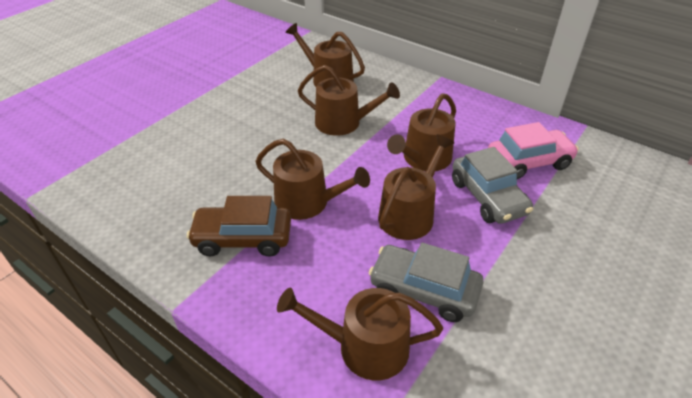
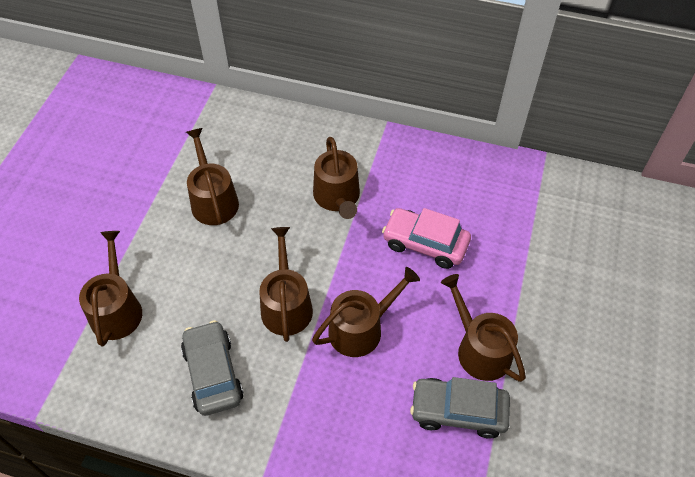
brown car: [187,196,291,257] = 1 -> none = 0

